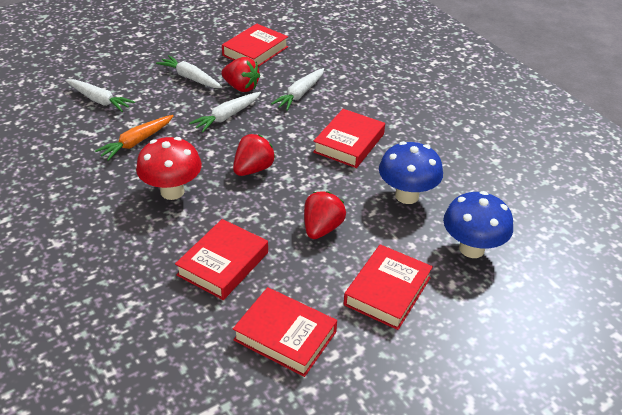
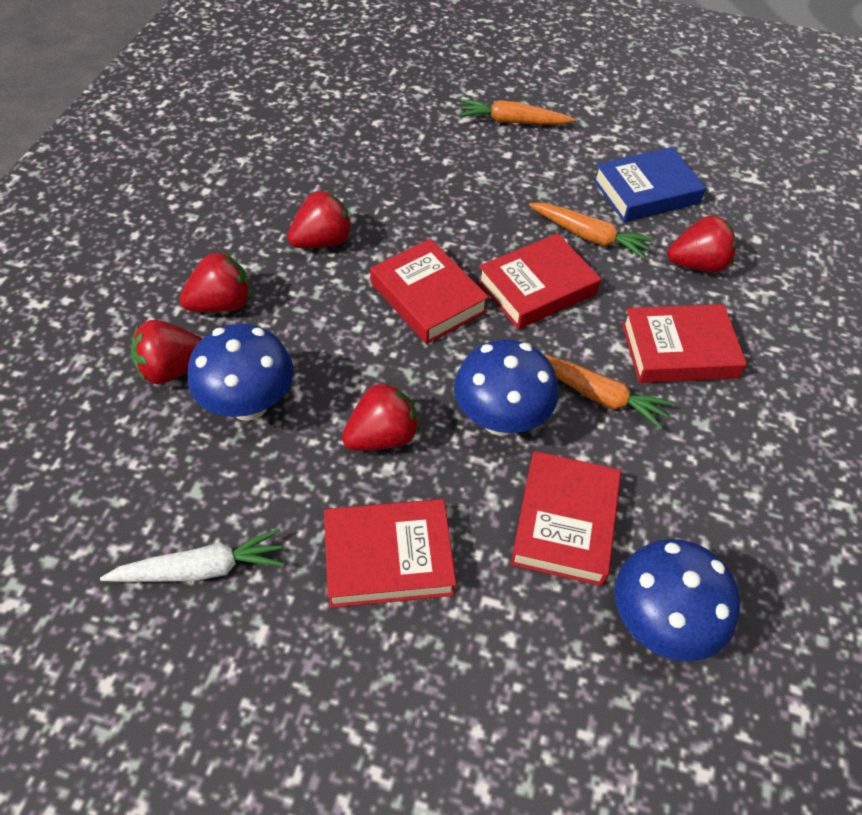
blue book: none = 0 -> [593,147,706,222] = 1
blue mushroom: [379,141,443,204] [443,191,513,258] = 2 -> [187,324,294,421] [454,339,558,436] [614,539,740,661] = 3
orange carrot: [95,115,174,161] = 1 -> [459,99,575,125] [529,203,655,259] [544,354,674,429] = 3
red mushroom: [136,137,202,200] = 1 -> none = 0
red strawberry: [221,57,260,92] [233,134,275,176] [304,191,346,239] = 3 -> [131,320,203,384] [180,252,250,312] [287,190,352,248] [342,382,419,451] [667,215,736,272] = 5
white carrot: [65,79,135,112] [156,55,223,88] [189,92,261,133] [271,68,324,111] = 4 -> [100,529,284,582] = 1

